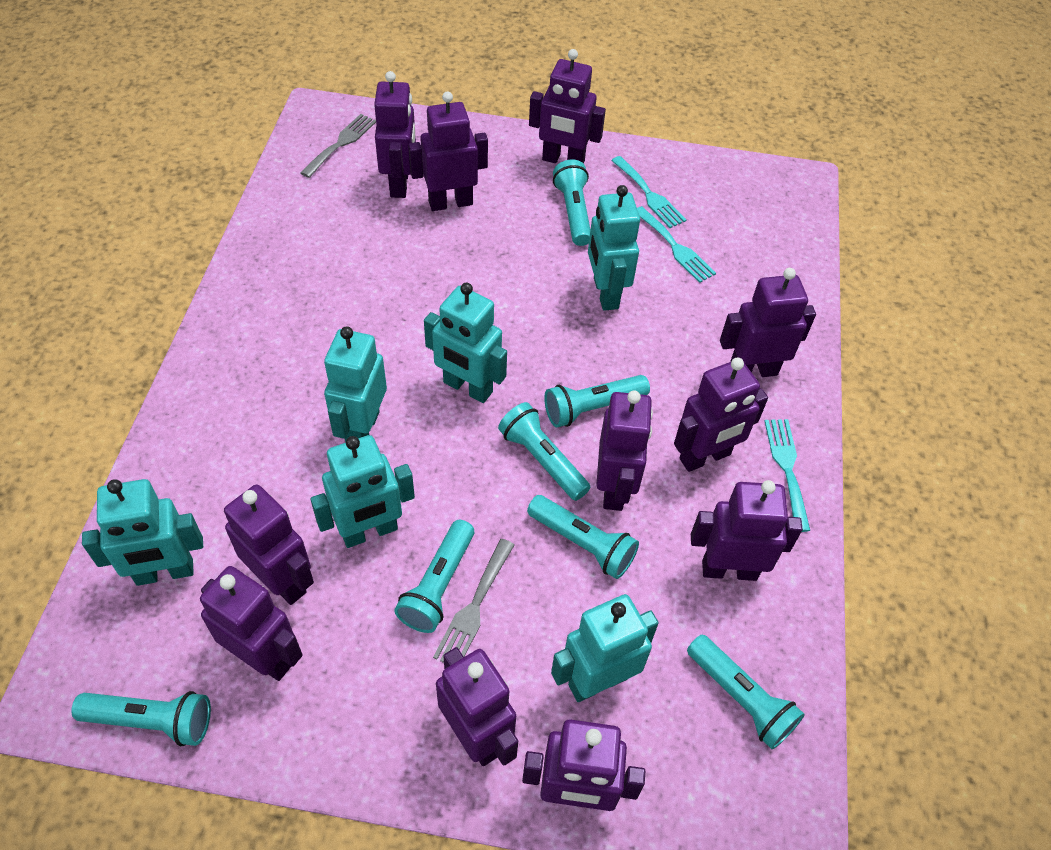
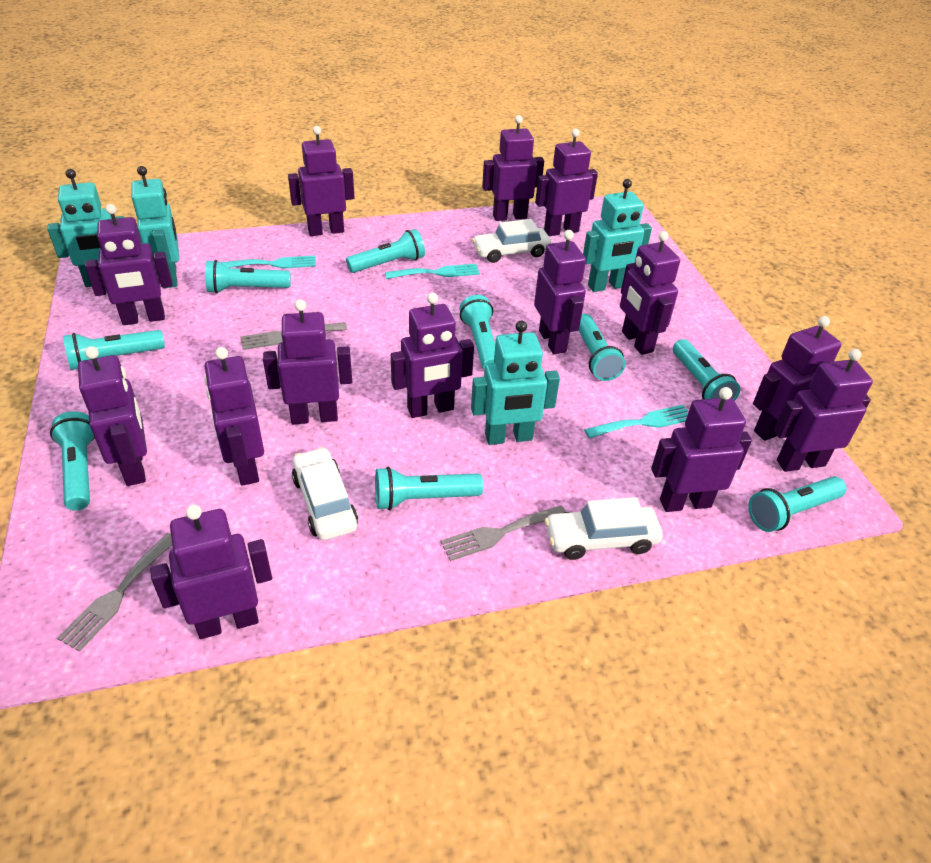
grey fork: [300,114,376,178] [433,539,515,663] = 2 -> [57,533,172,652] [240,322,347,350] [441,506,566,561] = 3
purple robot: [200,566,303,681] [224,484,314,605] [374,71,416,198] [408,91,488,211] [436,647,518,766] [522,719,645,811] [529,49,606,164] [596,390,653,511] [674,357,768,472] [691,480,803,581] [720,268,816,377] = 11 -> [78,346,147,486] [85,204,173,325] [150,504,272,639] [204,347,264,486] [263,299,352,424] [288,126,355,236] [391,292,474,418] [482,115,544,221] [534,230,586,354] [535,128,598,236] [620,231,680,355] [651,387,752,512] [753,316,841,441] [774,349,873,472] = 14
turquoise flashlight: [71,691,211,746] [394,520,474,633] [498,402,590,501] [527,495,639,579] [544,375,650,428] [553,160,590,246] [687,635,805,749] = 7 -> [50,411,95,511] [63,330,165,370] [205,260,290,294] [346,229,425,273] [375,467,483,510] [459,295,495,370] [579,314,626,381] [673,339,740,401] [748,476,847,532] = 9
turquoise robot: [82,479,203,586] [310,435,415,548] [324,326,387,443] [424,283,507,403] [551,594,659,702] [588,185,640,311] = 6 -> [47,169,124,287] [131,166,179,288] [471,320,560,445] [583,179,652,292] = 4
white car: none = 0 -> [292,447,358,540] [472,219,551,263] [545,497,663,560] = 3

